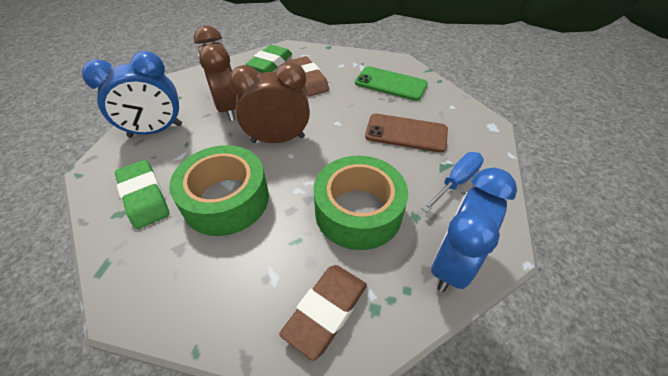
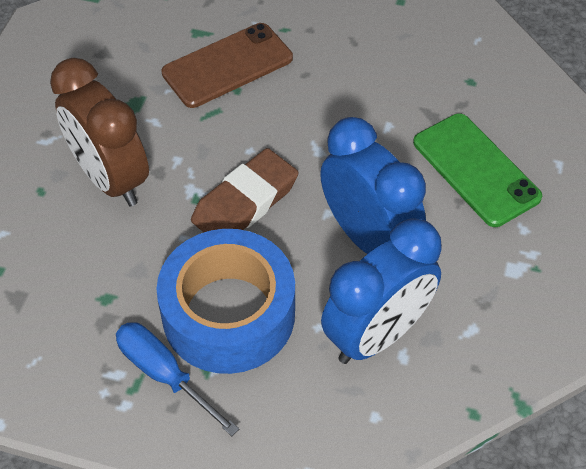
blue tape: none = 0 -> [157,229,295,374] = 1
brown clock: [194,26,237,121] [229,62,310,143] = 2 -> [50,58,149,206] = 1
brown eraser: [279,265,367,361] [287,56,329,97] = 2 -> [191,148,298,232] = 1
green eraser: [115,160,170,229] [245,45,292,73] = 2 -> none = 0
green tape: [169,145,269,236] [314,156,408,250] = 2 -> none = 0

